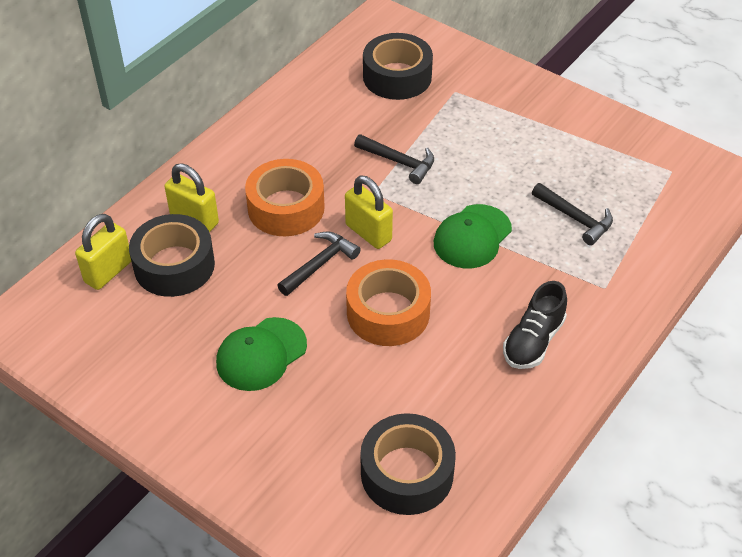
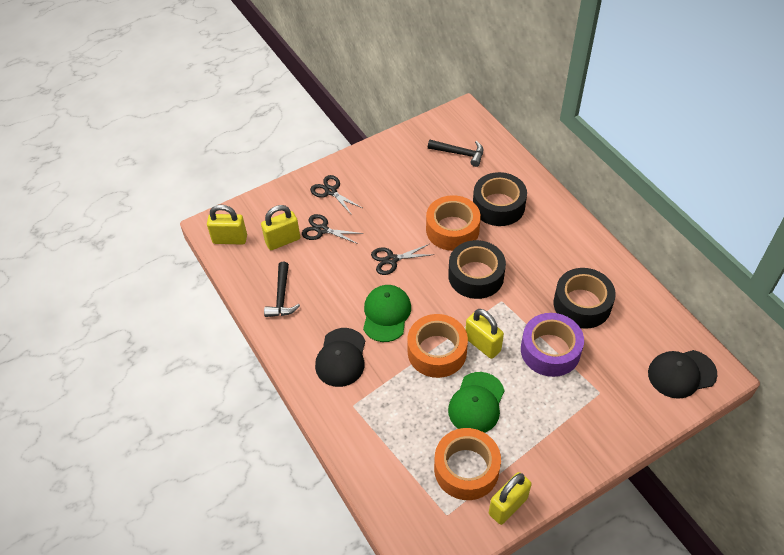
black cap: none = 0 -> [315,328,365,387] [648,350,717,399] = 2
black hammer: [277,232,361,296] [354,134,434,184] [532,183,613,245] = 3 -> [264,262,300,317] [428,140,483,167] = 2
black scissors: none = 0 -> [302,214,363,244] [310,175,362,215] [371,244,434,275] = 3
black shoe: [503,281,567,369] = 1 -> none = 0
orange tape: [245,159,325,236] [346,259,431,346] = 2 -> [407,314,468,378] [426,195,481,251] [434,428,501,500] = 3
purple tape: none = 0 -> [521,313,584,377] = 1
yellow padlock: [75,214,131,290] [164,163,219,232] [345,176,393,249] = 3 -> [207,205,247,244] [261,205,300,250] [465,309,504,359] [489,472,532,525] = 4

